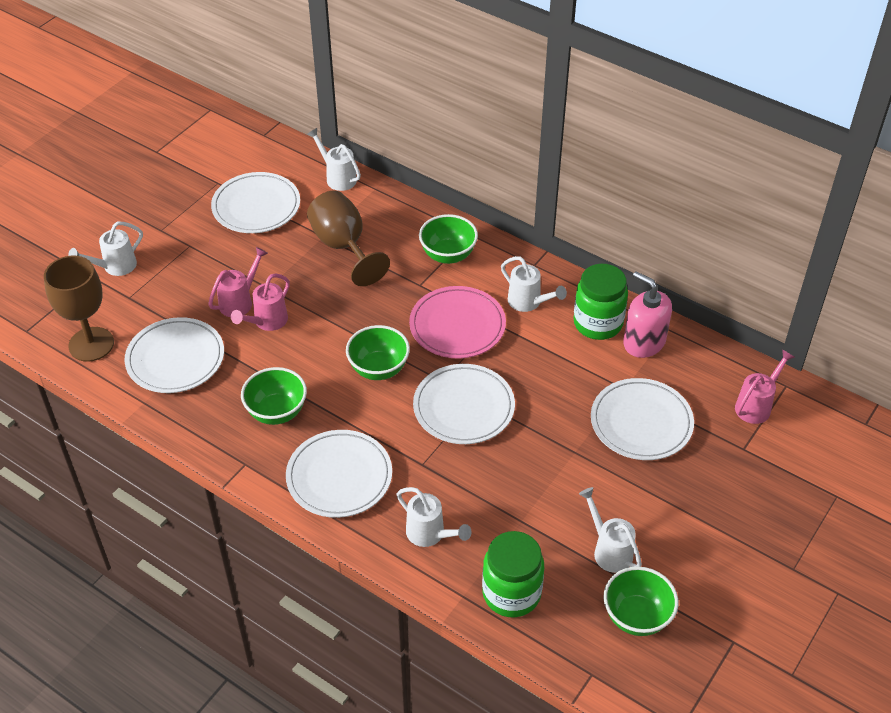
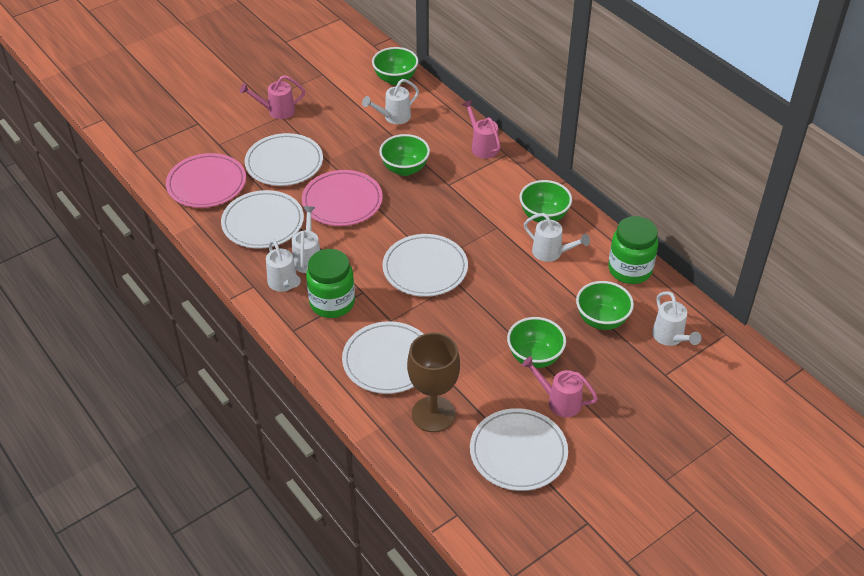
brown goblet: [44,256,114,362] [307,191,390,286] = 2 -> [407,333,460,432] = 1
green bowl: [241,367,307,425] [346,325,410,380] [419,214,478,264] [604,566,678,636] = 4 -> [372,47,418,85] [379,134,430,176] [507,317,566,368] [520,180,572,223] [576,281,634,330] = 5
pink plate: [409,286,506,358] = 1 -> [166,153,246,208] [302,170,383,226] = 2
pink soap dispenser: [623,271,672,358] = 1 -> none = 0

